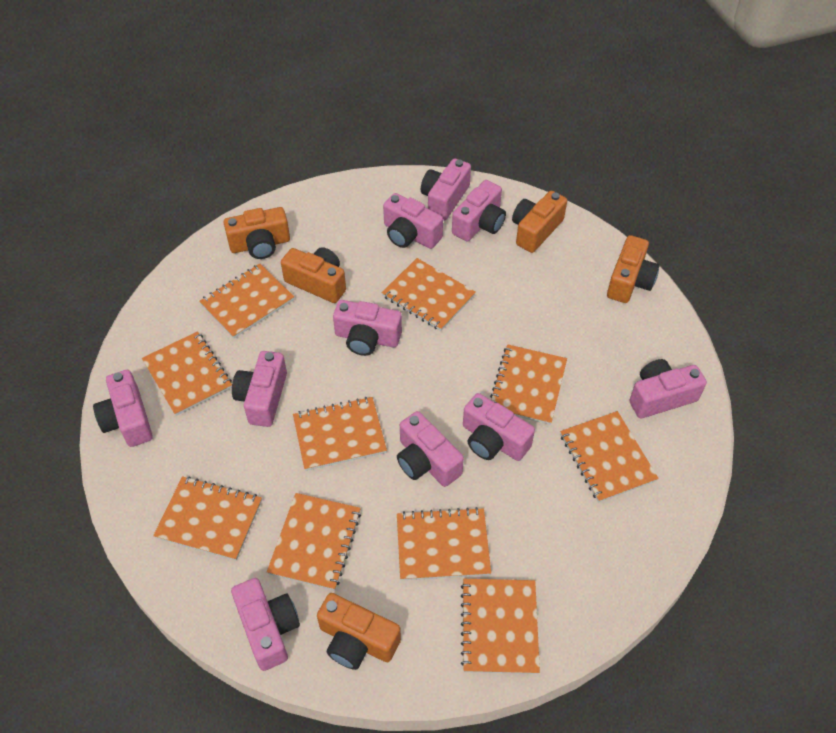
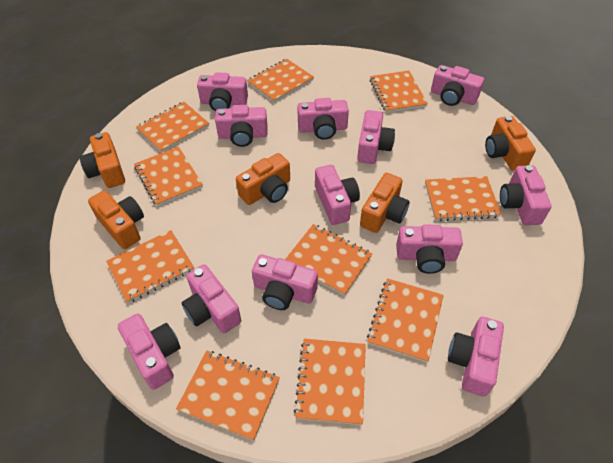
pink camera: [93,370,153,447] [231,578,300,671] [232,351,287,427] [333,300,402,356] [383,193,443,249] [397,411,464,487] [421,158,471,221] [452,180,506,242] [463,393,535,461] [629,359,707,418] = 10 -> [118,313,181,390] [182,264,241,333] [197,72,248,111] [215,105,268,147] [252,254,318,310] [297,98,349,140] [315,165,360,225] [357,110,395,164] [396,224,463,274] [431,65,484,106] [448,317,504,397] [500,165,552,225] = 12

